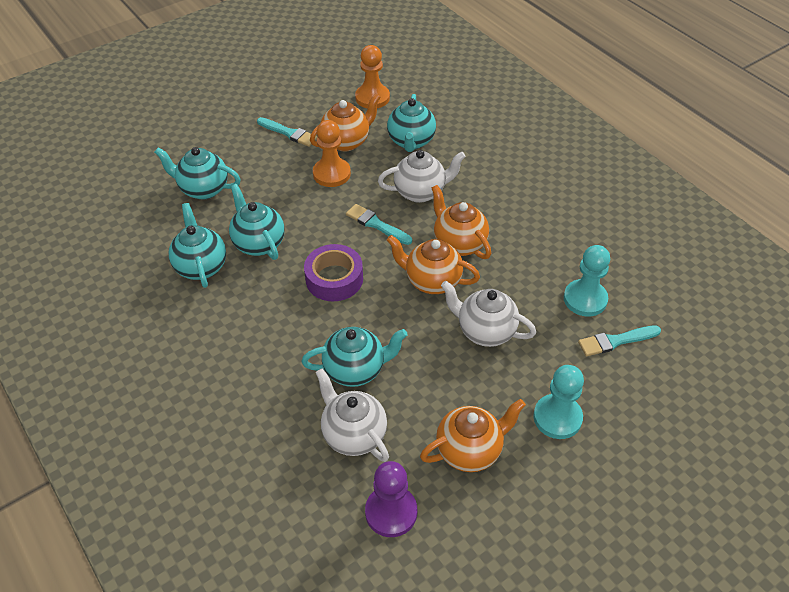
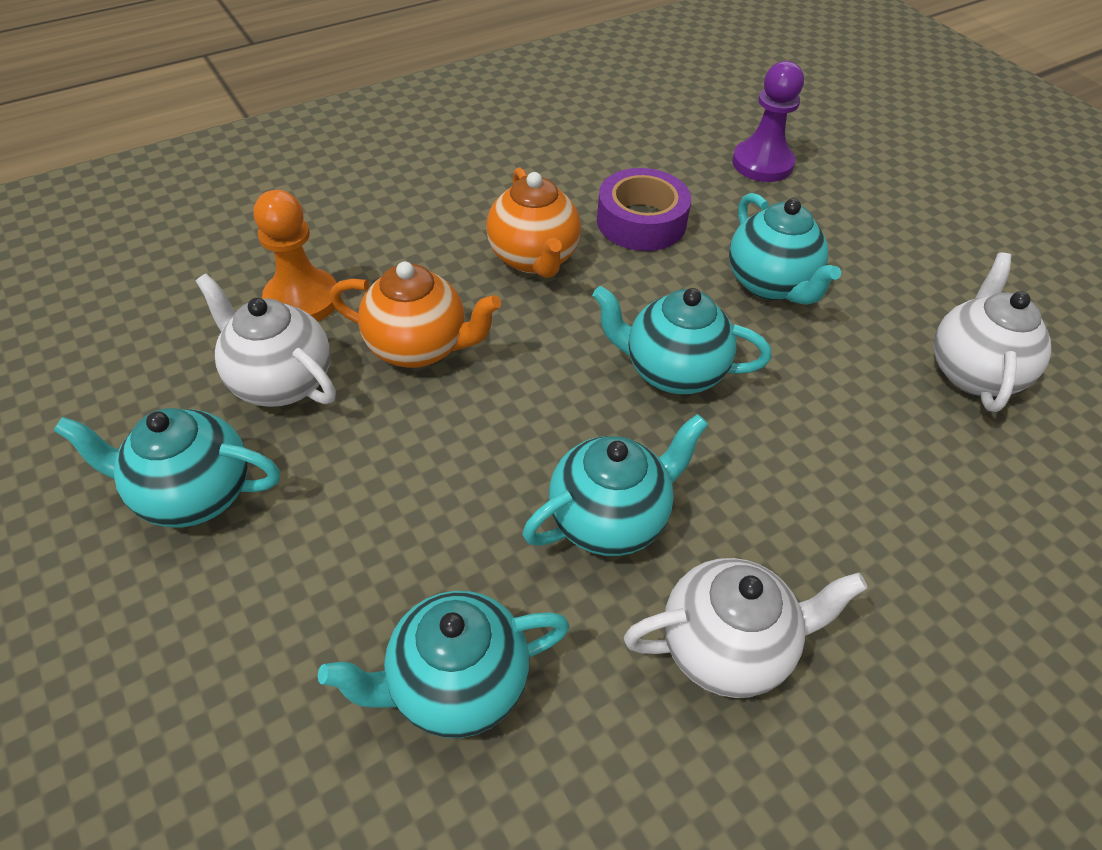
orange pawn: [313,120,351,187] [355,45,390,109] = 2 -> [253,190,337,321] = 1
orange teapot: [310,93,380,152] [387,235,480,294] [420,399,526,472] [431,185,491,259] = 4 -> [330,261,501,368] [486,167,581,278] = 2
turquoise brush: [257,117,317,147] [346,204,412,245] [578,326,661,356] = 3 -> none = 0
turquoise pawn: [533,365,584,439] [564,245,610,317] = 2 -> none = 0

